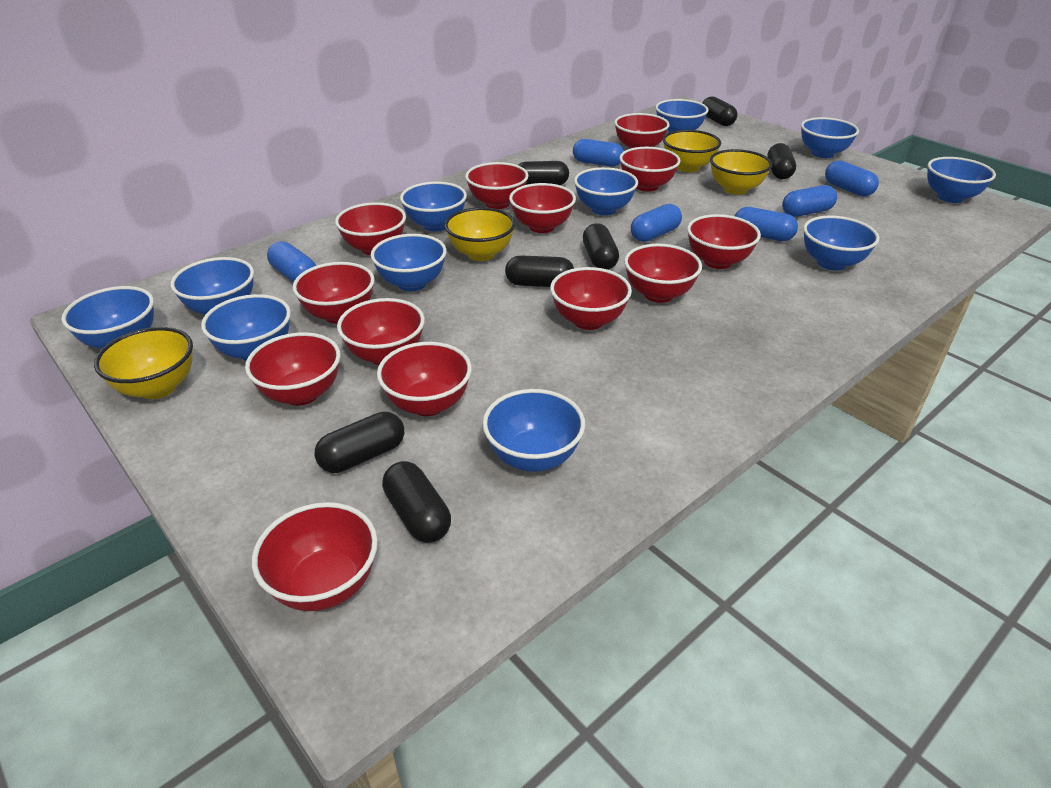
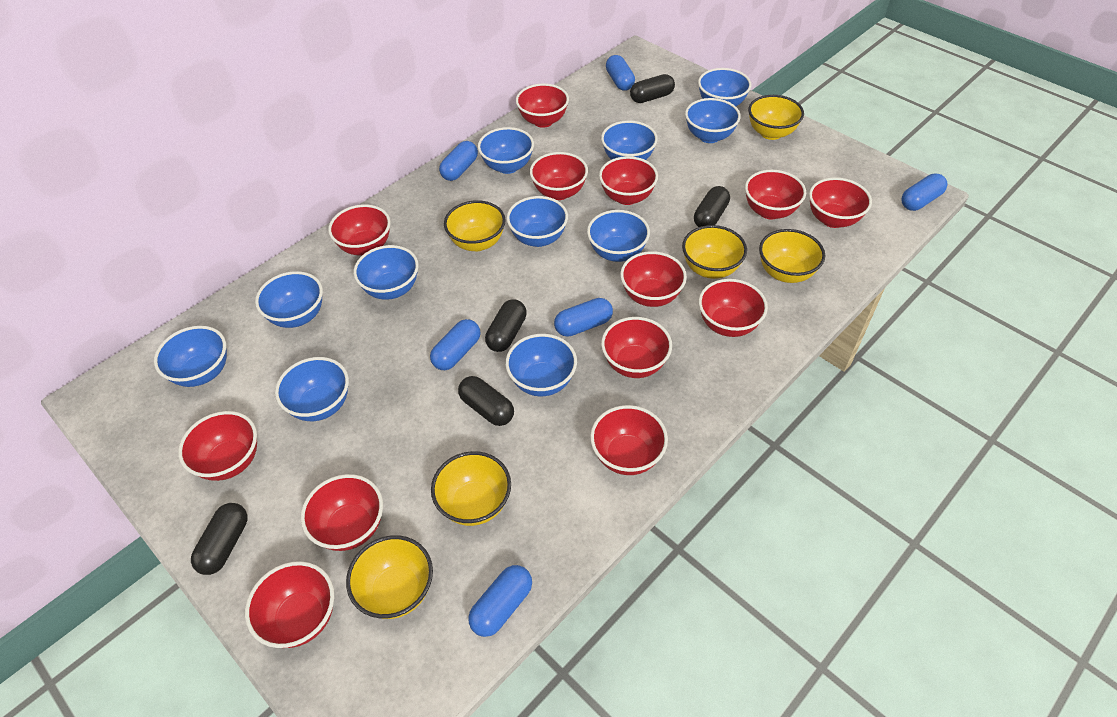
black capsule: [314,411,404,473] [382,461,451,543] [505,256,574,287] [518,161,569,185] [583,223,619,270] [703,96,737,126] [767,143,796,179] = 7 -> [191,503,248,575] [458,376,514,426] [485,299,527,352] [630,74,675,103] [694,186,730,227] = 5
yellow bowl: [94,327,193,399] [444,207,515,261] [663,130,721,172] [710,149,772,195] = 4 -> [346,535,433,619] [431,451,511,526] [444,200,506,251] [682,225,747,279] [748,95,804,140] [759,229,825,283] = 6

